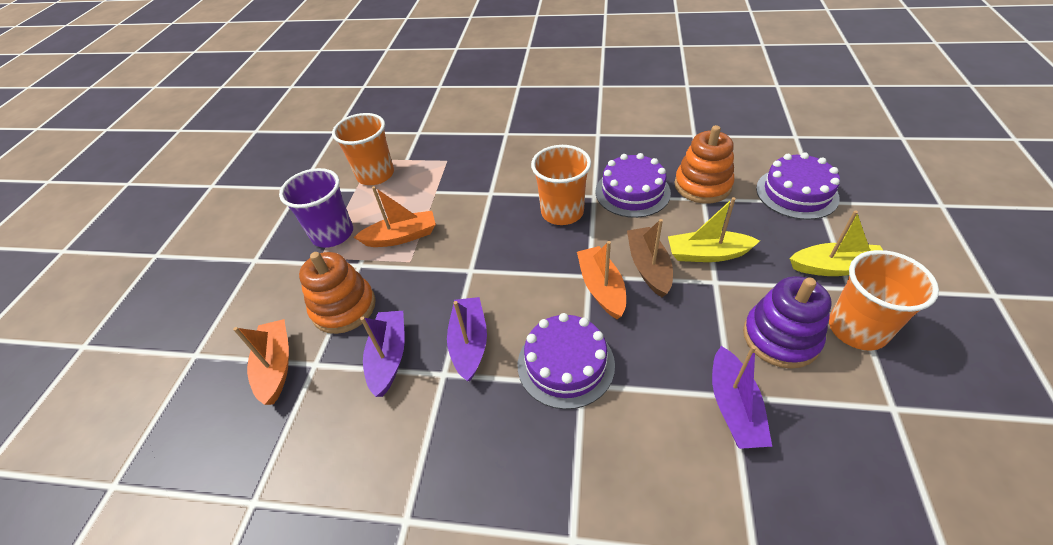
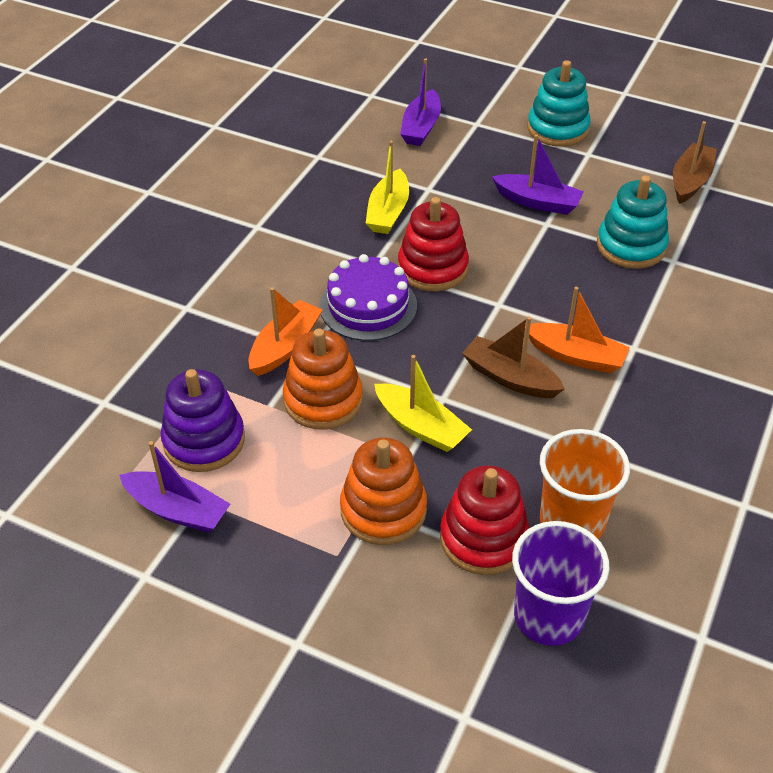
brown boat: [627,219,673,297] = 1 -> [462,316,565,398] [673,121,717,204] = 2
orange boat: [233,319,289,405] [354,186,436,247] [577,241,626,319] = 3 -> [248,287,322,376] [525,287,630,373] = 2
orange cup: [332,113,394,185] [531,145,591,225] [829,250,939,351] = 3 -> [540,429,630,539] = 1
purple cake: [518,313,615,409] [595,153,671,218] [756,152,840,220] = 3 -> [320,254,417,341] = 1
red stacking toy: none = 0 -> [398,197,469,291] [440,465,529,575] = 2
turquoise stacking toy: none = 0 -> [527,60,591,147] [597,175,669,269] = 2

